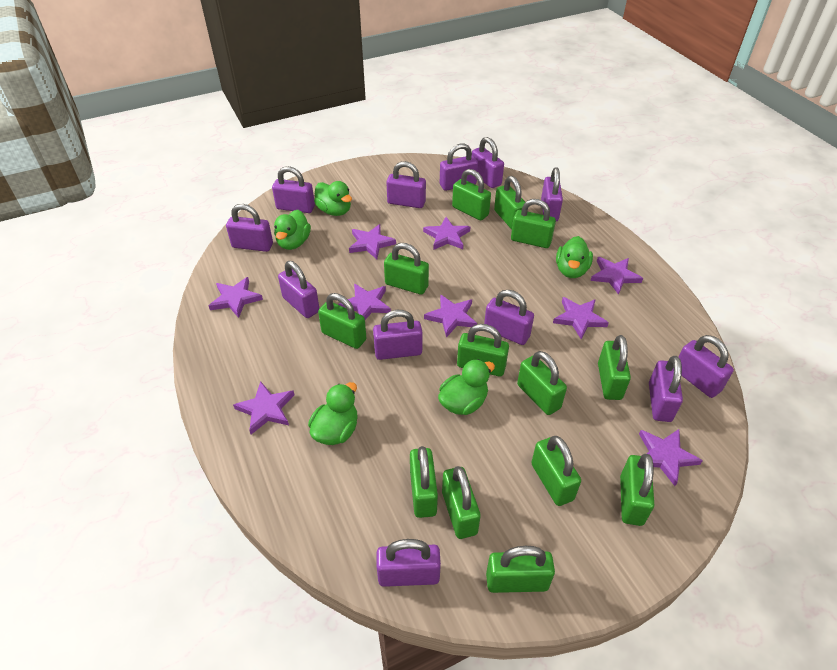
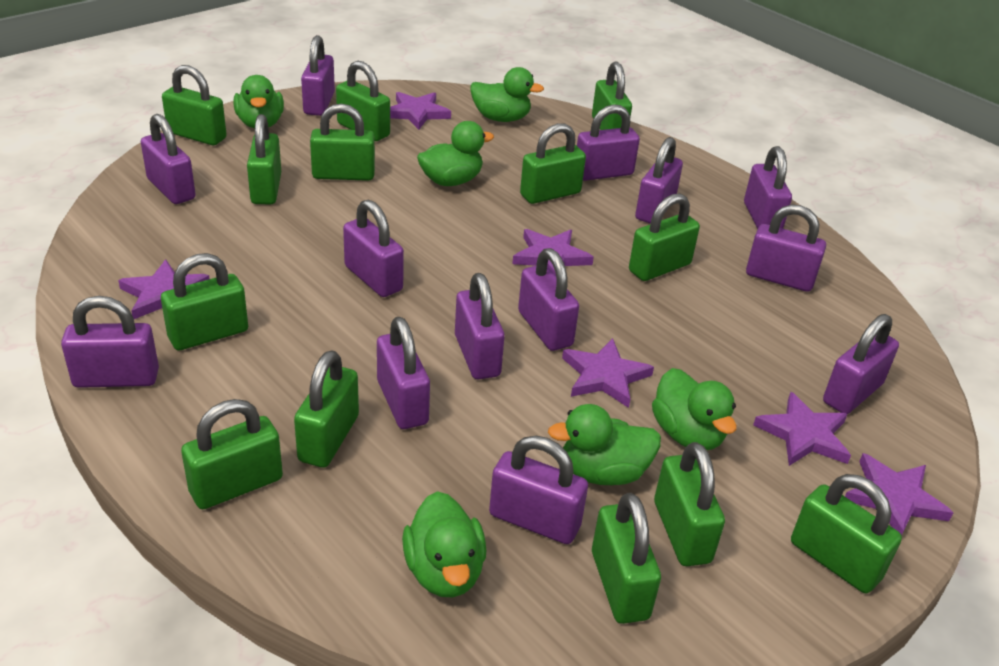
green duck: [274,210,311,250] [308,382,358,445] [314,181,352,216] [438,359,495,415] [556,236,593,278] = 5 -> [233,75,284,128] [402,491,486,597] [417,121,494,186] [470,67,544,122] [548,404,661,485] [652,368,737,450] = 6
purple padlock: [226,204,273,252] [272,166,315,213] [278,261,319,318] [373,310,422,360] [376,539,441,587] [386,161,426,208] [440,143,478,191] [472,137,504,188] [484,290,534,345] [541,168,563,221] [649,356,683,422] [678,335,734,398] = 12 -> [61,296,159,388] [141,114,196,204] [301,35,335,116] [343,199,404,297] [377,317,430,429] [455,273,505,379] [489,436,588,544] [518,248,579,351] [577,104,640,181] [635,137,683,224] [744,146,792,229] [746,205,826,292] [823,314,899,414] = 13
purple star: [209,277,263,318] [233,381,294,434] [338,283,391,320] [349,224,396,259] [423,217,470,250] [424,294,477,338] [553,297,609,339] [591,257,643,295] [639,429,703,486] = 9 -> [118,259,210,319] [390,92,451,130] [512,229,594,275] [562,338,654,408] [753,392,851,466] [845,453,953,535] = 6

